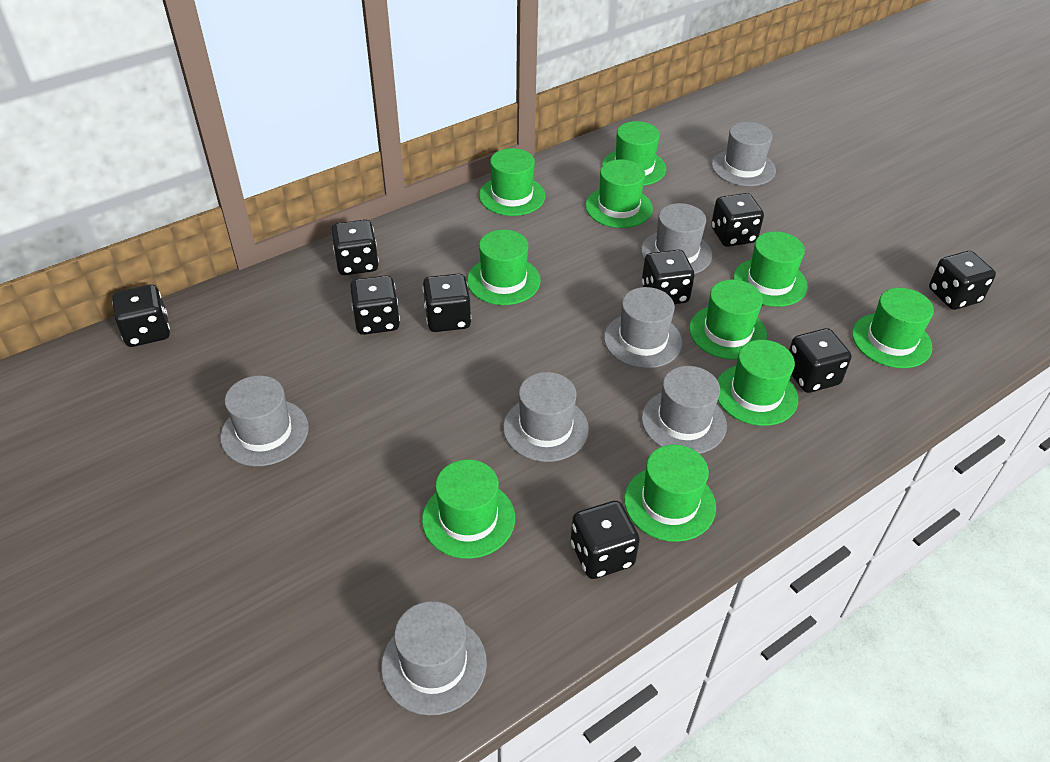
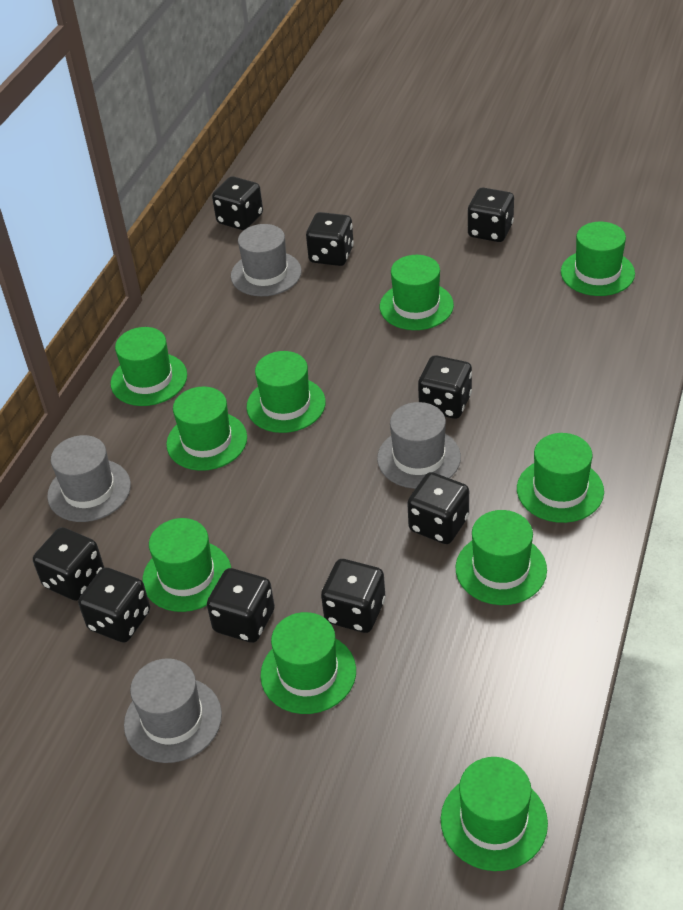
grey hat: [220,376,309,466] [381,601,487,715] [503,372,589,462] [604,287,682,368] [641,203,712,274] [642,366,727,454] [712,122,776,186] = 7 -> [47,435,131,522] [124,658,222,763] [231,224,302,296] [377,402,461,489] = 4

